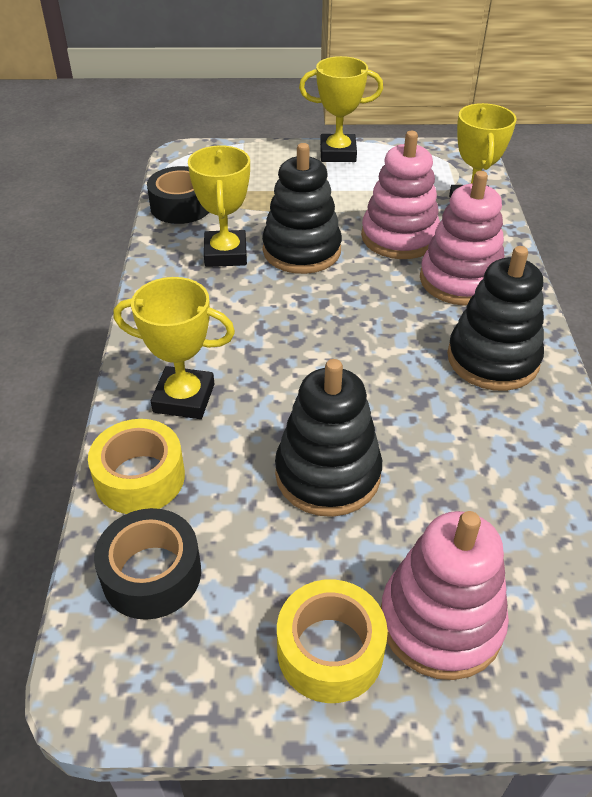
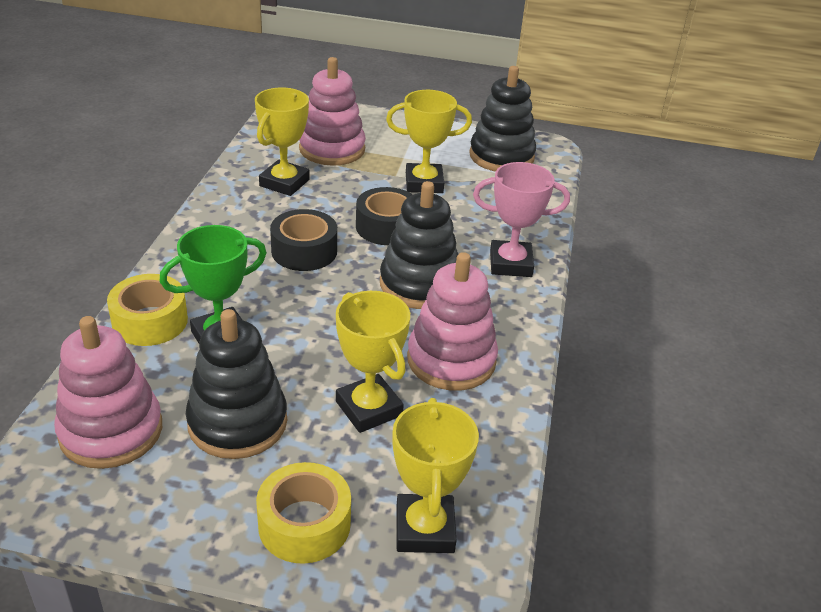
green trophy: none = 0 -> [159,225,267,343] = 1
pink trophy: none = 0 -> [473,162,570,277] = 1

